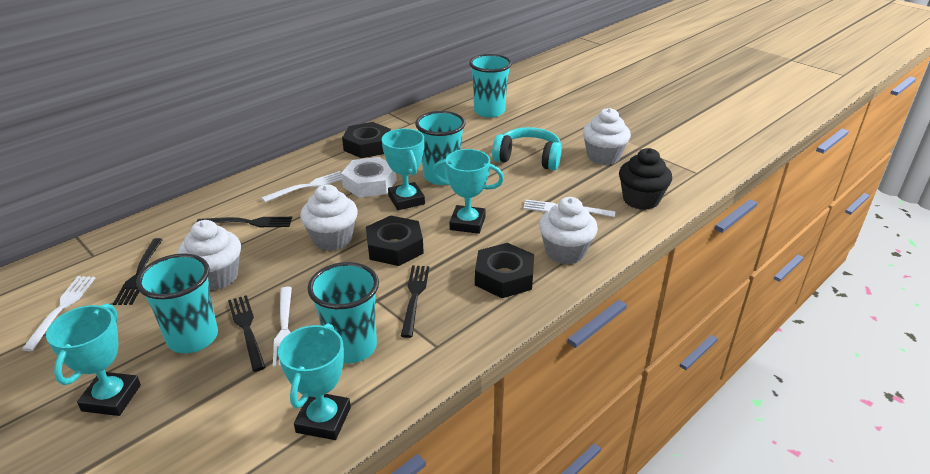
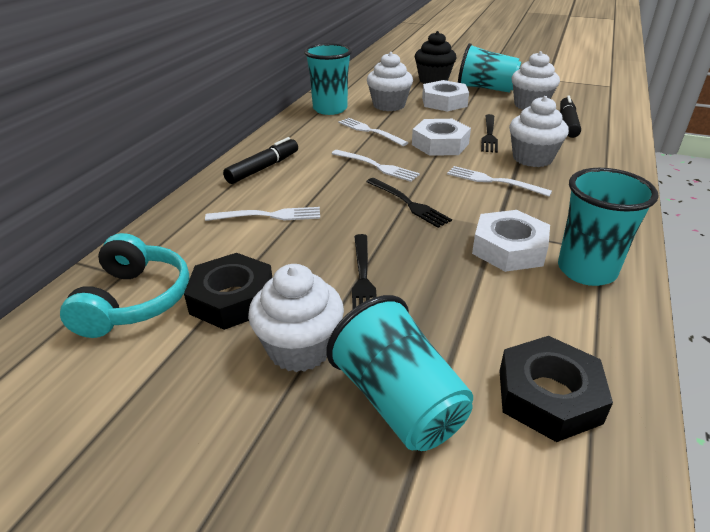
black fork: [113,238,163,305] [197,217,292,227] [228,295,266,372] [401,266,430,338] = 4 -> [352,234,377,309] [366,178,452,228] [481,114,498,153] = 3
black marker: none = 0 -> [223,137,298,184] [560,95,581,138] = 2
black nut: [342,122,391,158] [366,216,424,266] [475,243,534,298] = 3 -> [184,253,272,330] [500,336,613,442] = 2
turquoise trophy: [46,303,141,416] [278,323,351,440] [382,128,425,210] [432,149,504,234] = 4 -> none = 0
white nut: [341,157,397,198] = 1 -> [412,119,471,156] [422,80,469,112] [472,210,550,272] = 3

